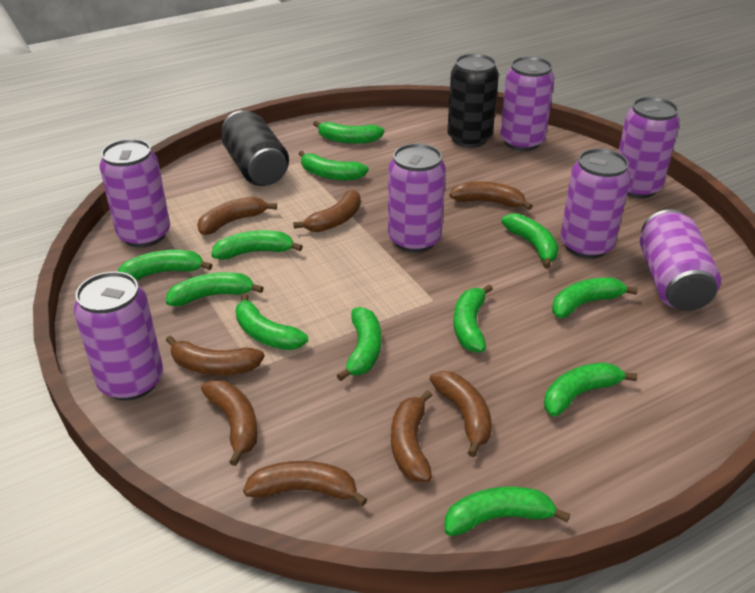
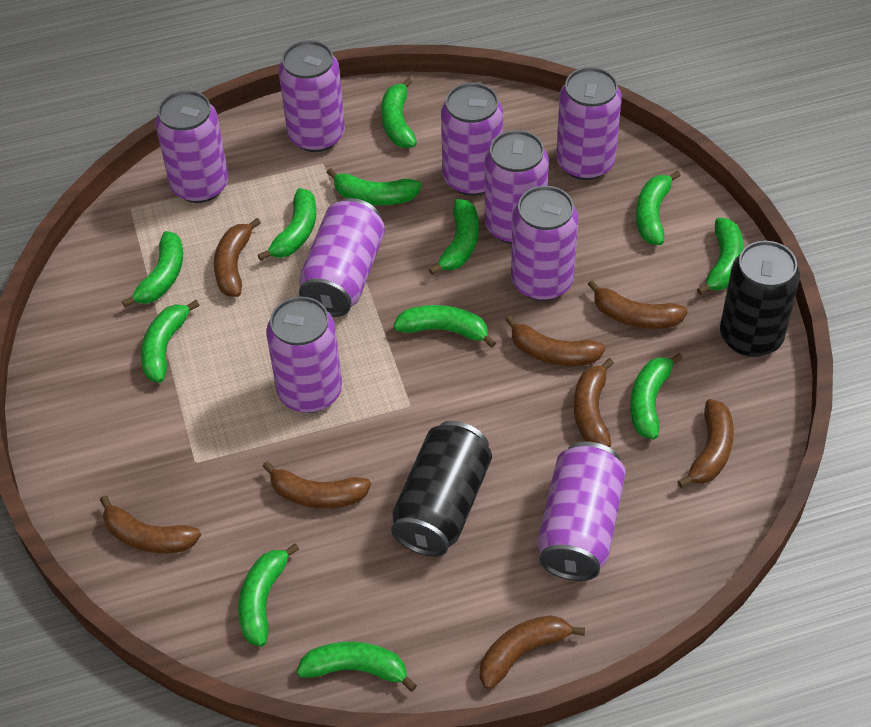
purple can: [74,272,163,401] [99,139,170,247] [388,143,446,253] [500,56,555,151] [560,148,631,259] [618,97,680,198] [640,209,721,311] = 7 -> [155,90,229,203] [266,297,342,413] [279,40,345,152] [299,198,385,317] [441,83,503,196] [485,130,549,244] [511,186,578,301] [537,442,626,581] [556,67,622,180] = 9

